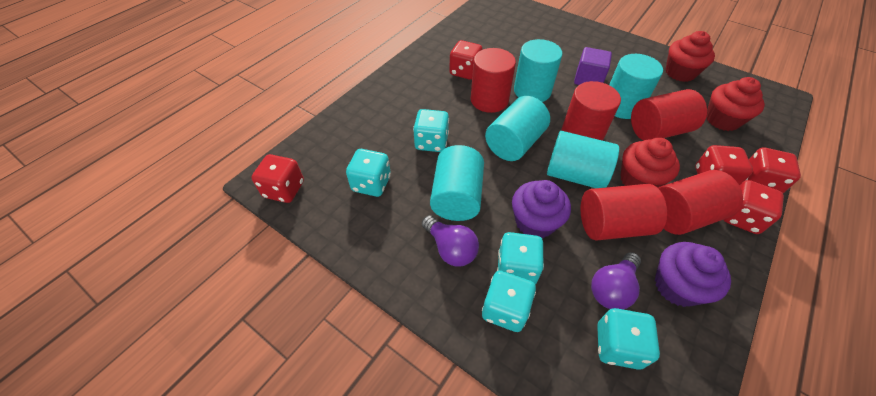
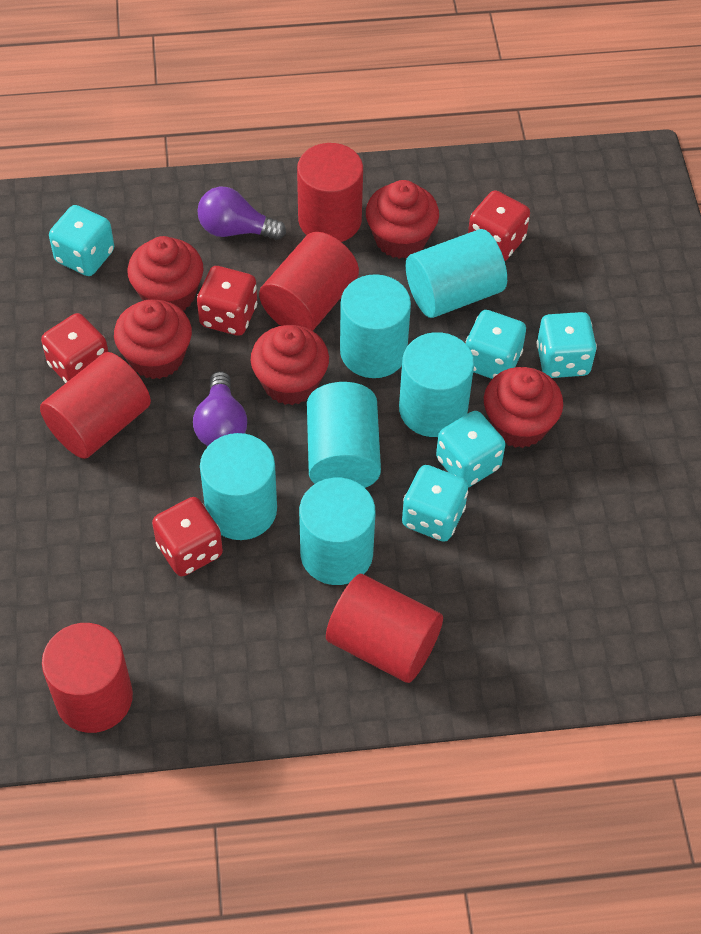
purple cube: [574,47,612,85] = 1 -> none = 0
purple cupcake: [512,180,571,238] [655,242,731,307] = 2 -> none = 0
red cupcake: [620,138,680,188] [665,31,715,82] [706,77,765,131] = 3 -> [114,299,192,379] [127,236,204,311] [251,325,329,405] [366,180,439,259] [484,367,563,448] = 5
red dice: [251,154,304,203] [449,40,483,80] [695,145,753,185] [724,180,784,234] [746,147,801,193] = 5 -> [41,313,108,383] [152,497,223,576] [197,266,257,336] [468,190,530,261] = 4
turquoise cylinder: [430,145,484,221] [485,96,550,161] [514,39,563,102] [547,131,619,188] [609,54,663,119] = 5 -> [200,433,277,540] [299,478,375,585] [307,382,381,488] [340,274,411,378] [399,332,474,437] [406,229,507,318] = 6

